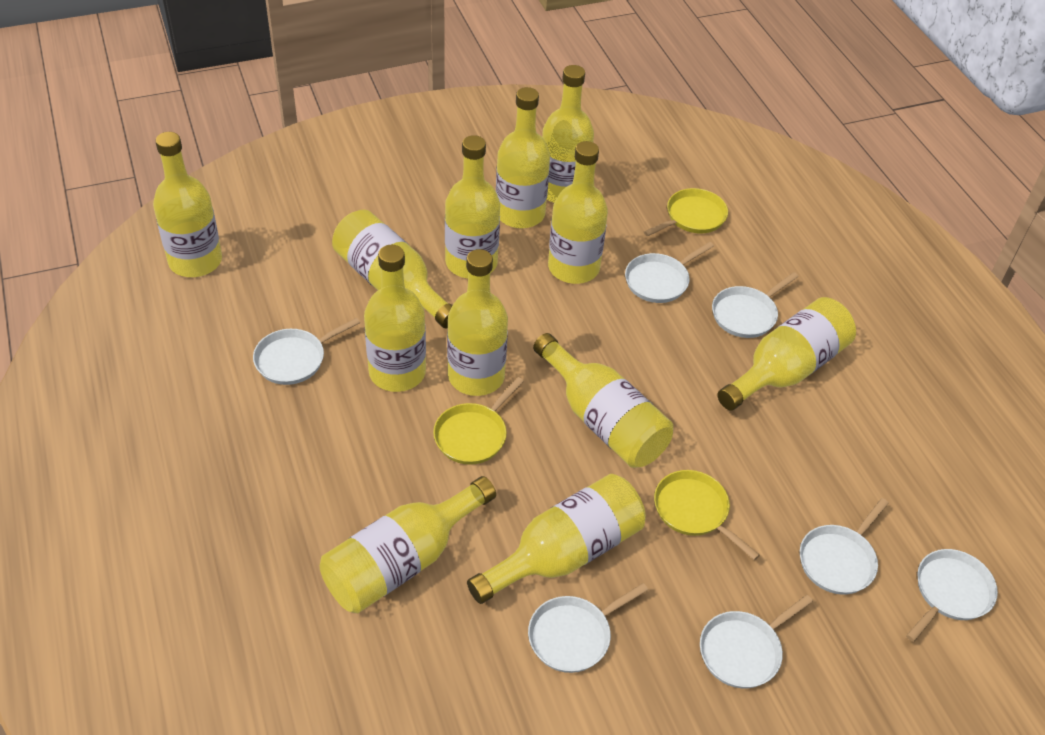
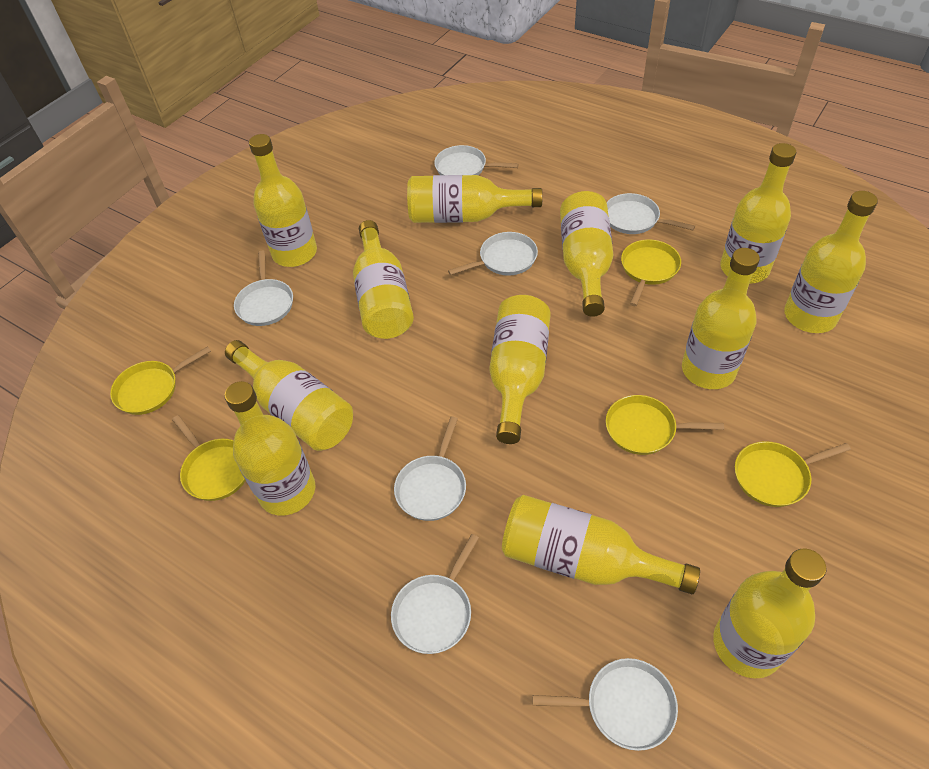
yellow pan: [433,377,524,465] [644,188,728,236] [654,470,760,560] = 3 -> [110,346,211,415] [172,415,246,501] [606,395,724,455] [621,239,681,306] [735,441,851,507] = 5

